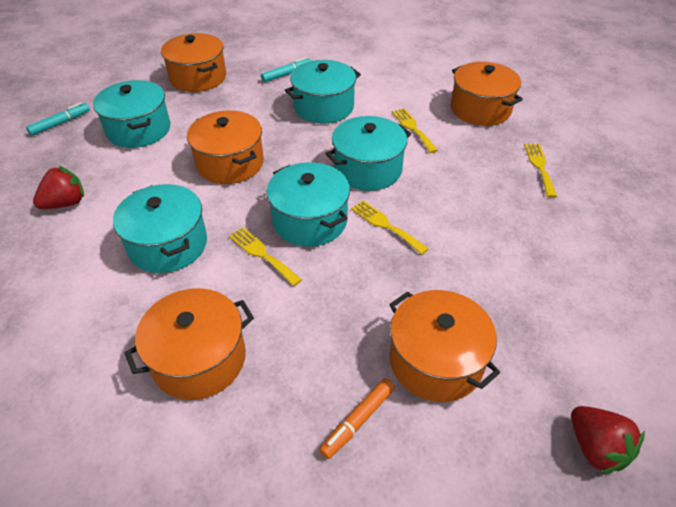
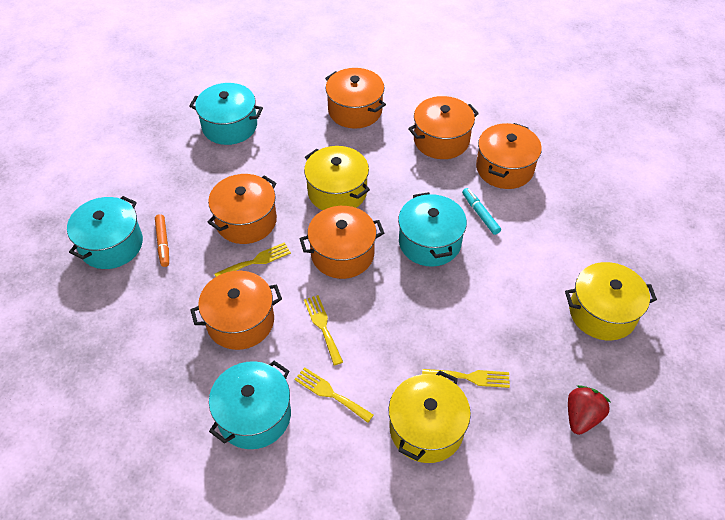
orange pot: [125,288,254,400] [161,33,226,92] [187,110,264,184] [389,290,500,402] [451,62,523,126] = 5 -> [190,271,282,350] [207,174,277,244] [299,206,384,279] [325,68,386,129] [408,96,479,159] [476,123,542,189] = 6
red strawberry: [33,166,84,209] [571,406,645,474] = 2 -> [568,385,611,435] = 1
turquoise marker: [26,102,90,136] [261,57,311,82] = 2 -> [462,188,501,235] = 1
turquoise pot: [93,80,170,148] [113,184,207,273] [267,162,350,247] [285,60,361,124] [326,116,411,191] = 5 -> [67,196,143,269] [189,83,263,145] [209,361,291,449] [398,192,467,267] = 4
yellow pot: none = 0 -> [304,146,370,211] [389,370,471,463] [565,262,657,341] = 3

